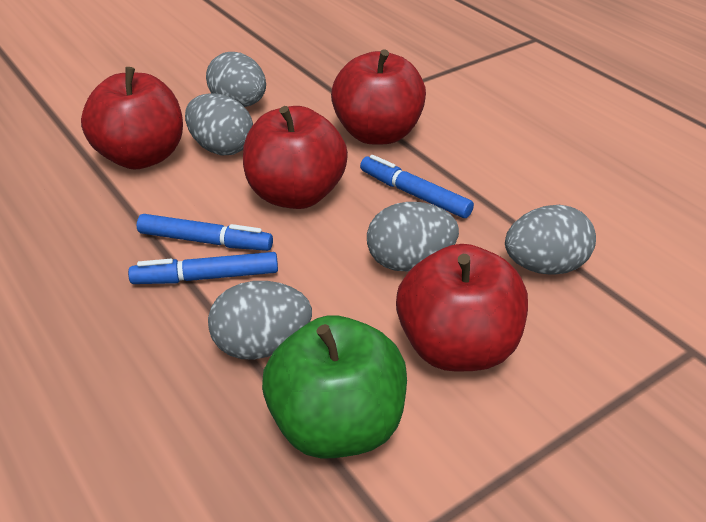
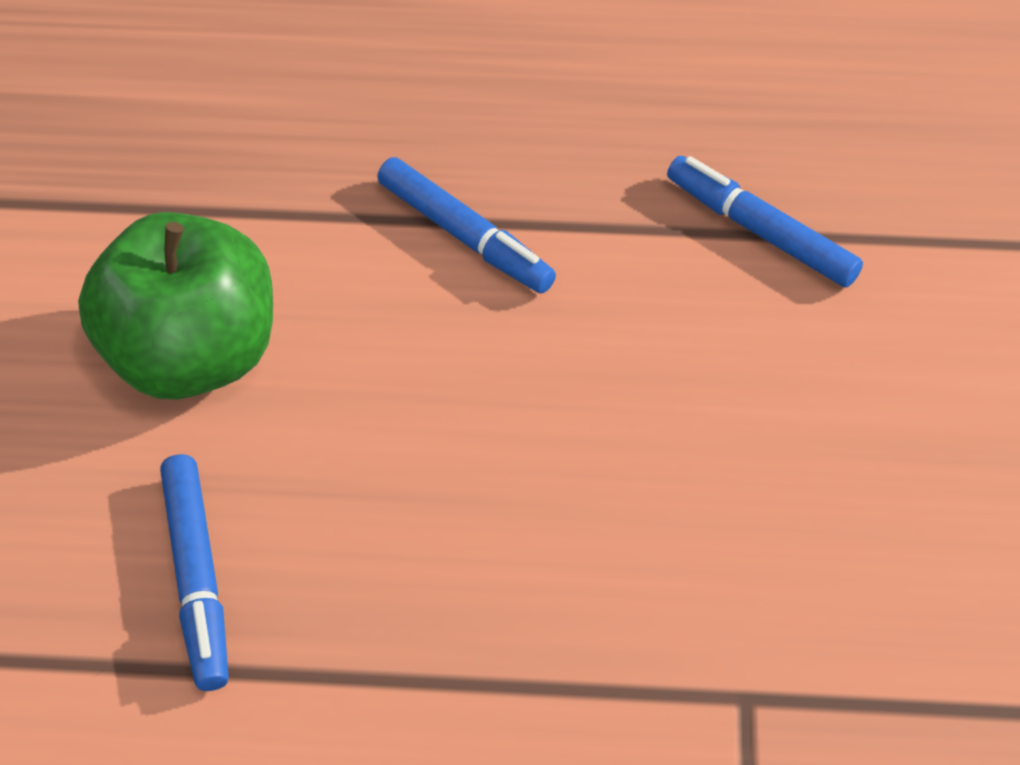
grey egg: [185,93,253,155] [206,52,266,107] [208,281,312,360] [367,202,459,271] [505,205,596,275] = 5 -> none = 0
red apple: [81,67,183,170] [243,106,348,209] [331,49,426,144] [396,244,528,371] = 4 -> none = 0

